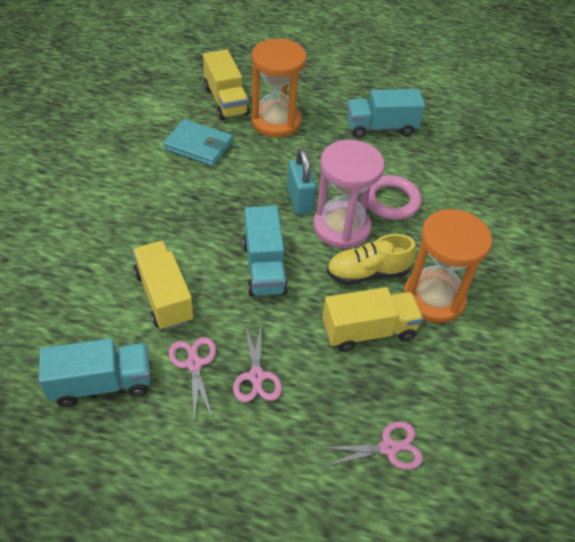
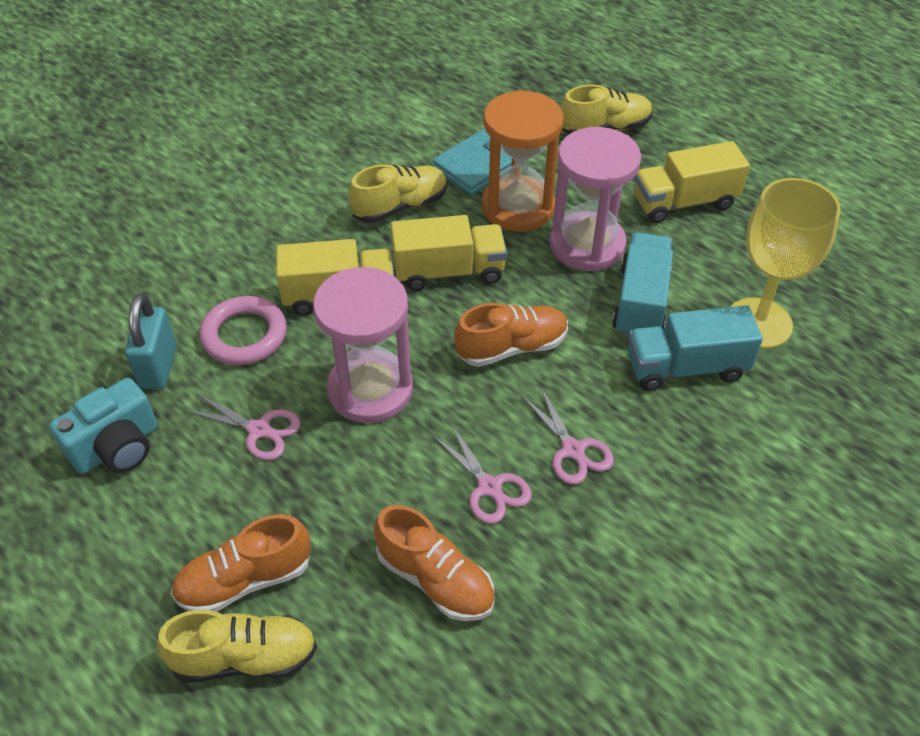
orange hourglass: [251,39,307,137] [403,209,492,323] = 2 -> [482,90,563,232] = 1
orange shoe: none = 0 -> [171,514,311,612] [374,505,495,621] [454,303,568,367] = 3
pink hourglass: [313,140,385,249] = 1 -> [313,267,413,423] [550,127,641,271] = 2
turquoise camera: none = 0 -> [50,378,158,474] = 1
turquoise truck: [39,338,151,407] [243,206,288,297] [347,89,425,138] = 3 -> [612,232,673,336] [628,305,763,391] = 2
yellow goblet: none = 0 -> [730,178,841,348] = 1
yellow shoe: [326,234,416,285] = 1 -> [157,610,317,683] [348,164,447,223] [560,85,653,134] = 3

